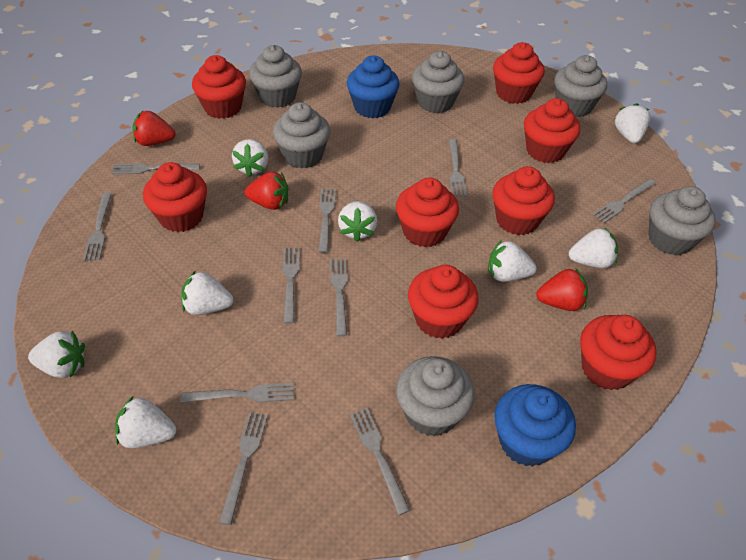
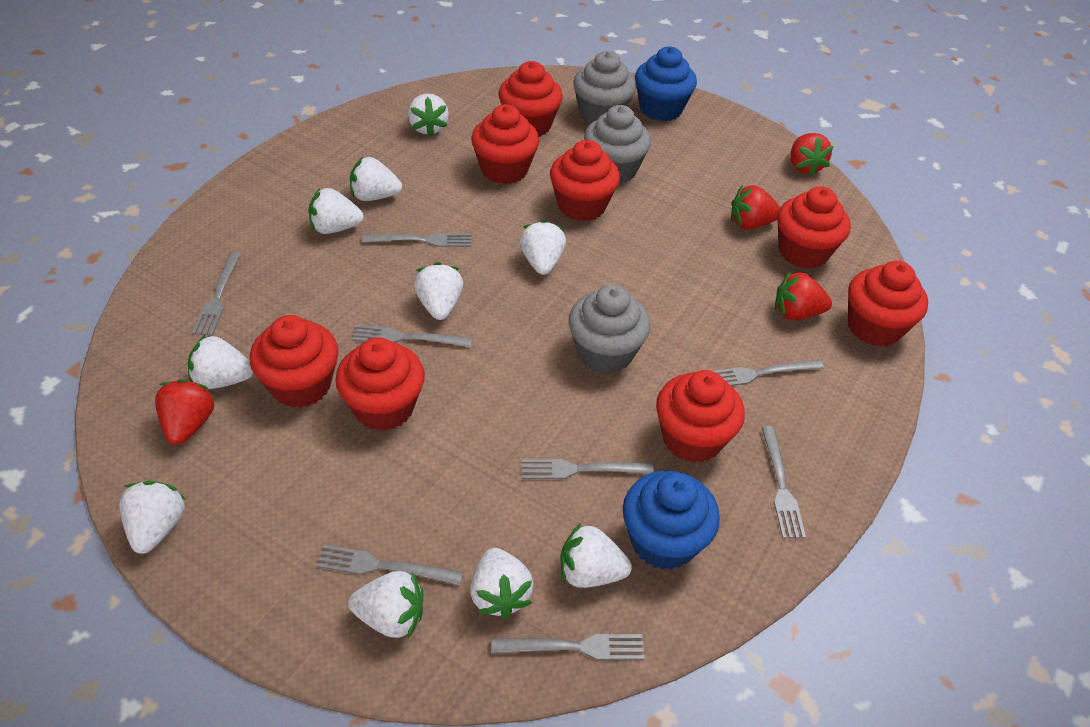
grey cupcake: [249,45,302,108] [273,102,330,169] [396,356,475,437] [412,51,464,113] [554,55,607,117] [648,186,716,255] = 6 -> [568,285,650,374] [573,51,636,124] [584,105,651,184] = 3
grey fork: [83,193,112,261] [112,163,200,174] [180,383,294,403] [219,412,268,525] [283,248,300,324] [318,188,336,253] [330,258,348,337] [350,408,410,515] [449,139,467,197] [593,179,656,223] = 10 -> [192,252,241,336] [316,545,463,585] [352,325,473,347] [362,233,471,247] [491,634,645,660] [522,459,655,479] [713,359,824,386] [761,426,806,539] = 8
red strawberry: [133,111,175,146] [245,171,288,210] [536,269,588,311] = 3 -> [155,379,216,445] [731,185,781,229] [775,271,832,320] [791,133,834,176] = 4
white strawberry: [28,331,85,378] [115,396,176,448] [181,270,233,315] [232,139,268,177] [338,201,377,242] [488,240,537,282] [569,228,618,268] [615,103,650,143] = 8 -> [119,481,186,554] [188,335,254,389] [308,188,364,234] [348,571,423,638] [350,157,402,201] [408,93,449,137] [414,262,463,320] [470,548,534,619] [520,220,566,275] [560,523,632,588] = 10

